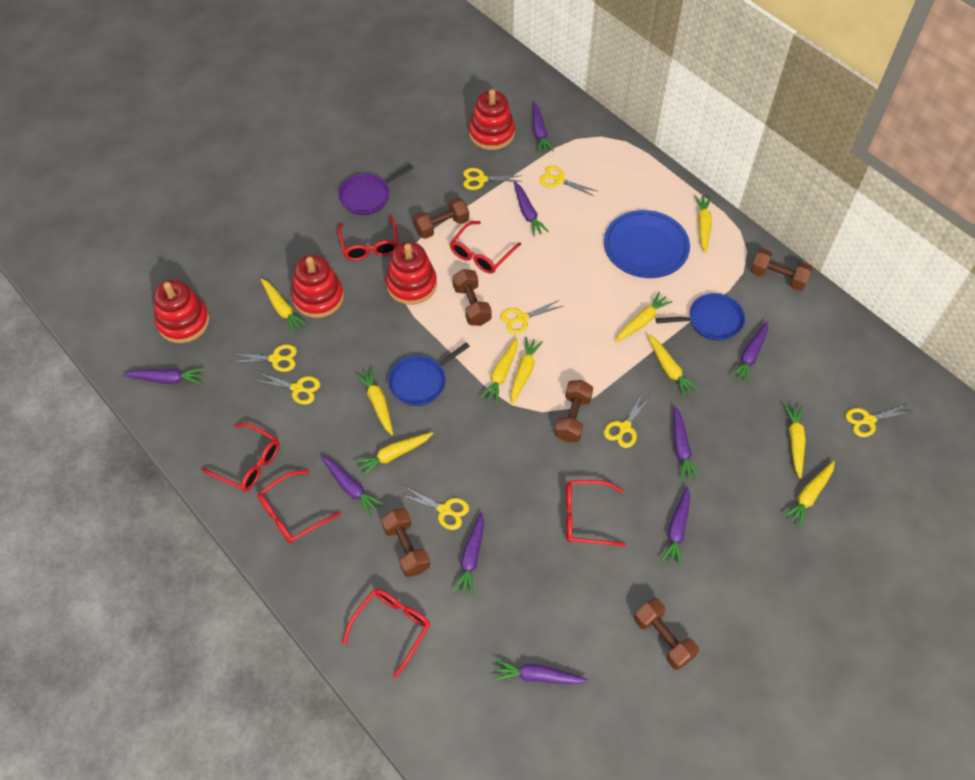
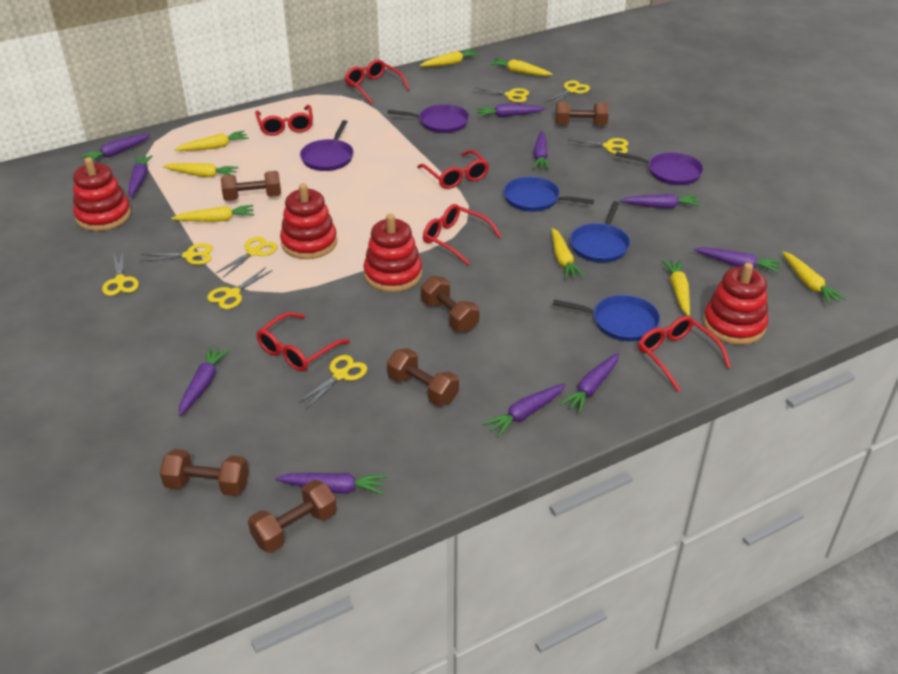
blue pan: [388,342,470,406] [656,293,745,341] = 2 -> [503,177,594,212] [553,295,660,341] [570,201,630,263] = 3
blue plate: [604,210,690,278] = 1 -> none = 0
purple carrot: [123,368,204,384] [320,455,384,517] [453,512,484,596] [493,659,588,684] [514,182,549,237] [533,102,554,153] [661,486,690,567] [674,406,700,481] [730,321,768,384] = 9 -> [80,134,151,161] [128,155,152,197] [179,347,229,416] [275,473,386,495] [476,104,546,117] [483,383,566,437] [533,130,550,170] [560,352,619,414] [620,194,701,208] [694,247,782,273] = 10
purple pan: [338,164,414,215] = 1 -> [300,120,354,171] [387,104,469,133] [615,152,704,185] = 3
yellow carrot: [261,278,308,334] [354,432,433,477] [355,367,393,435] [480,337,518,404] [510,337,543,405] [615,292,673,343] [647,334,699,398] [695,195,712,253] [783,461,835,528] [784,404,806,479] = 10 -> [163,163,239,177] [171,205,254,222] [174,131,249,151] [420,49,480,67] [490,58,552,76] [551,228,585,279] [662,260,690,316] [782,251,846,305] = 8

